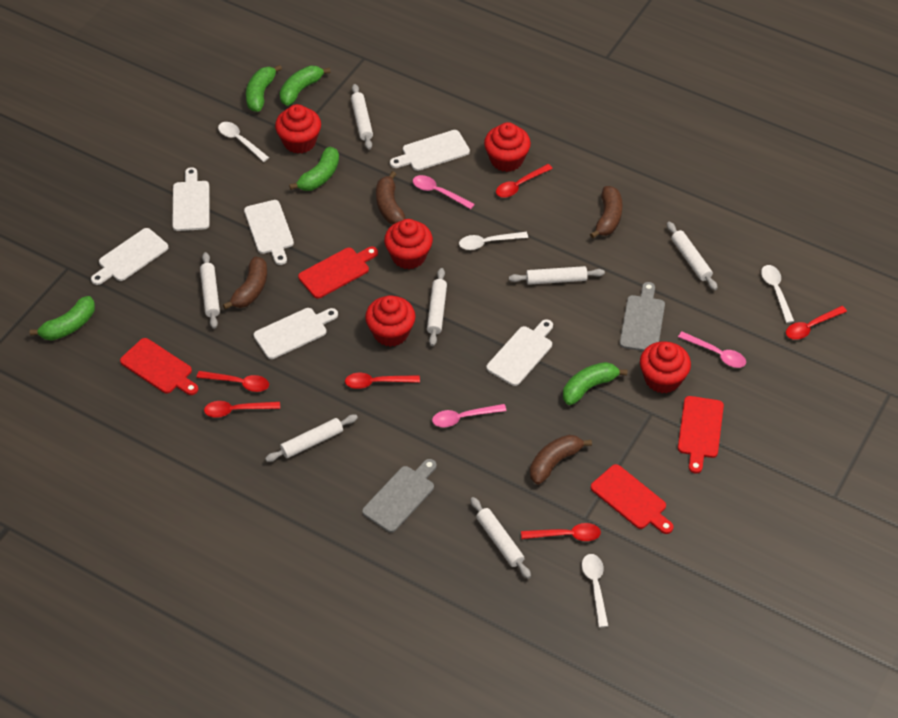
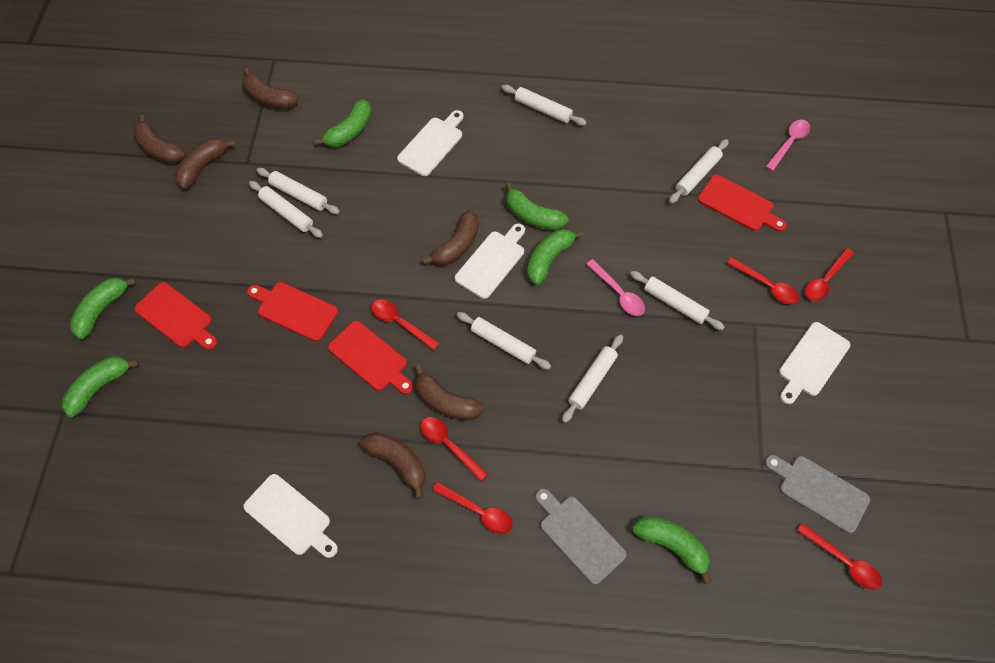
brown banana: [223,256,267,310] [376,171,406,224] [530,435,592,484] [590,186,622,239] = 4 -> [133,115,186,164] [175,138,236,189] [242,68,299,109] [360,432,425,499] [415,365,484,421] [422,210,479,265] = 6
green banana: [30,296,95,341] [246,65,282,112] [280,65,331,106] [289,146,339,191] [563,362,627,405] = 5 -> [62,356,139,417] [70,278,136,339] [314,99,371,147] [505,183,569,230] [527,229,583,285] [632,516,711,584] = 6
pink spoon: [413,175,475,209] [432,404,507,427] [678,331,746,368] = 3 -> [586,259,645,316] [765,120,810,171] = 2
red cupcake: [275,104,321,154] [365,295,416,347] [384,219,433,269] [484,122,531,172] [640,341,691,393] = 5 -> none = 0
white cutting board: [91,228,169,285] [172,167,209,231] [244,200,294,265] [254,308,338,359] [390,130,470,171] [487,319,553,386] = 6 -> [243,474,338,558] [397,110,464,176] [455,224,525,299] [779,322,851,404] = 4
white spoon: [218,122,269,162] [459,232,528,250] [582,554,608,628] [761,265,794,323] = 4 -> none = 0

